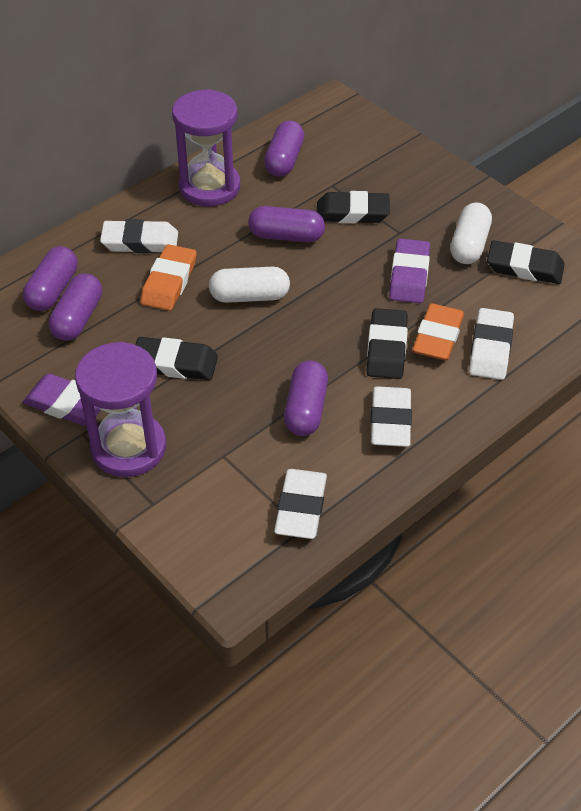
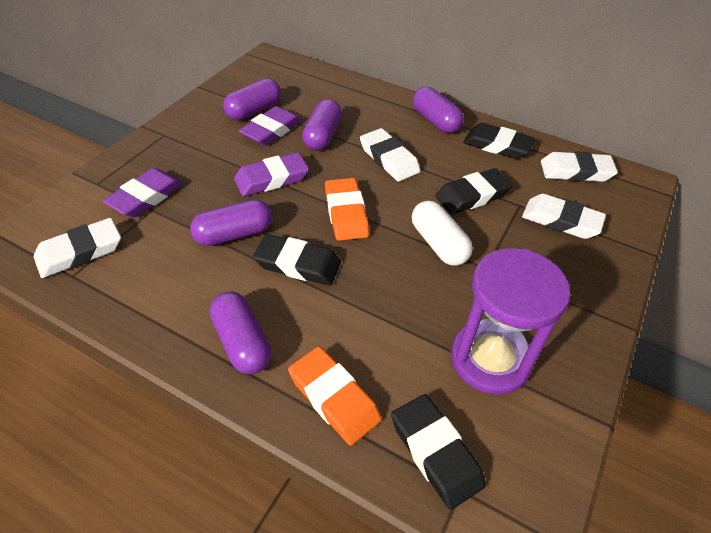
purple eraser: [23,373,101,426] [389,239,430,303] = 2 -> [103,168,183,218] [234,152,309,196] [238,106,302,146] = 3
purple hourglass: [75,342,166,477] [172,89,240,206] = 2 -> [451,248,570,395] = 1
white capsule: [209,267,290,303] [450,203,492,264] = 2 -> [412,200,473,266] = 1

